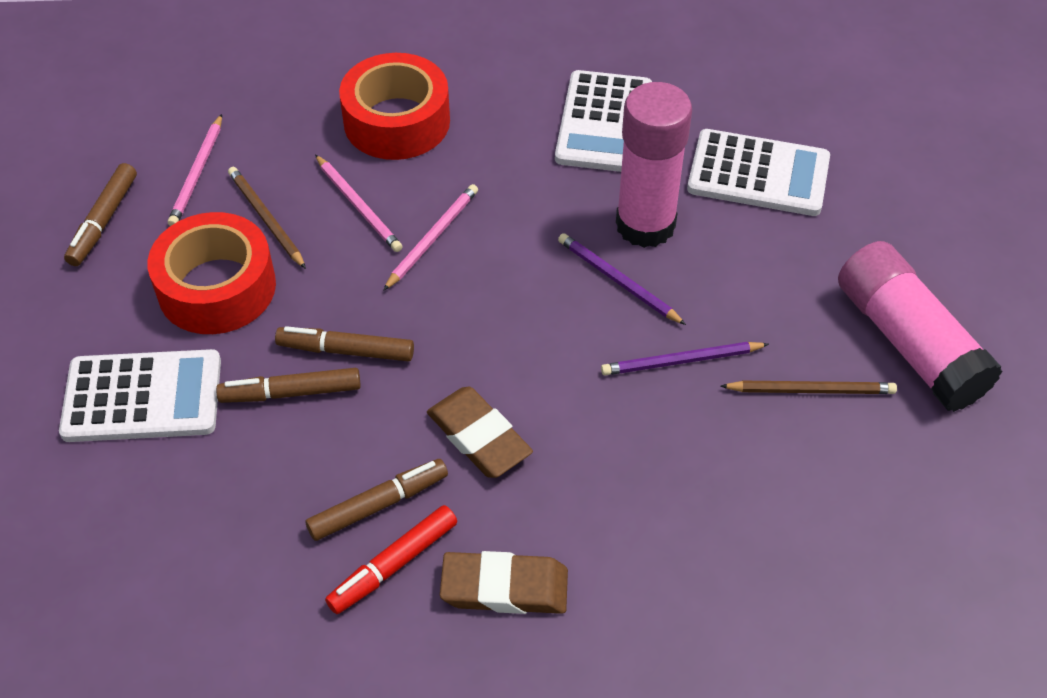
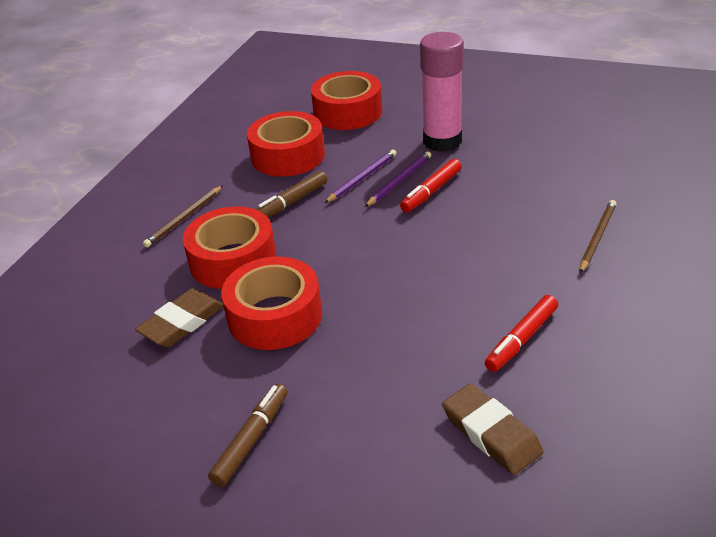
brown marker: [64,163,137,266] [216,368,361,403] [275,326,414,361] [305,459,448,541] = 4 -> [208,384,287,487] [256,171,327,218] = 2
pink glue stick: [616,82,692,248] [838,241,1003,412] = 2 -> [420,32,464,152] = 1
pink pencil: [168,114,222,226] [315,155,403,252] [383,184,478,291] = 3 -> none = 0
red marker: [325,505,457,614] = 1 -> [400,159,462,212] [485,295,558,372] = 2
red tape: [147,212,276,334] [339,53,450,160] = 2 -> [183,206,277,289] [221,257,322,350] [247,111,325,177] [311,71,382,130] = 4
white calculator: [59,349,221,442] [555,70,652,172] [687,129,830,216] = 3 -> none = 0

